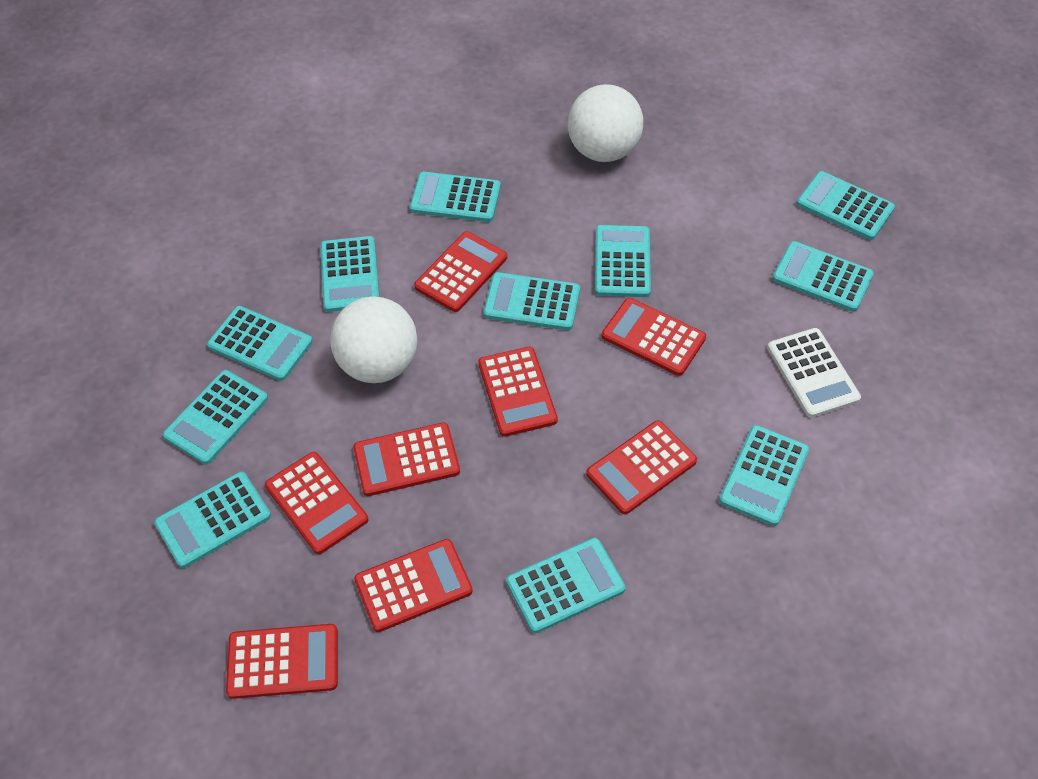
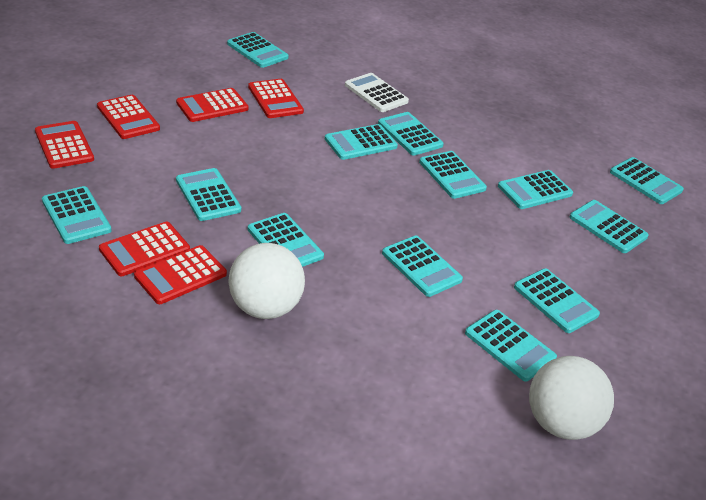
red calculator: [226,624,338,699] [265,452,368,554] [353,422,460,496] [354,539,473,632] [414,231,507,312] [478,347,558,437] [586,420,697,514] [601,298,706,376] = 8 -> [35,121,94,169] [97,95,160,139] [99,222,190,276] [134,245,227,304] [176,88,249,122] [248,79,304,118] = 6
turquoise calculator: [154,472,271,568] [163,370,268,465] [207,306,313,381] [320,236,379,312] [410,172,501,222] [484,272,580,330] [506,538,626,633] [595,225,651,297] [719,425,809,526] [772,241,874,312] [796,171,895,240] = 11 -> [42,186,112,244] [176,168,241,221] [227,32,289,68] [248,213,324,267] [325,124,398,160] [378,112,444,155] [382,235,463,297] [419,151,487,199] [465,310,557,382] [498,170,573,209] [514,268,600,333] [569,200,649,253] [610,157,684,204] = 13

